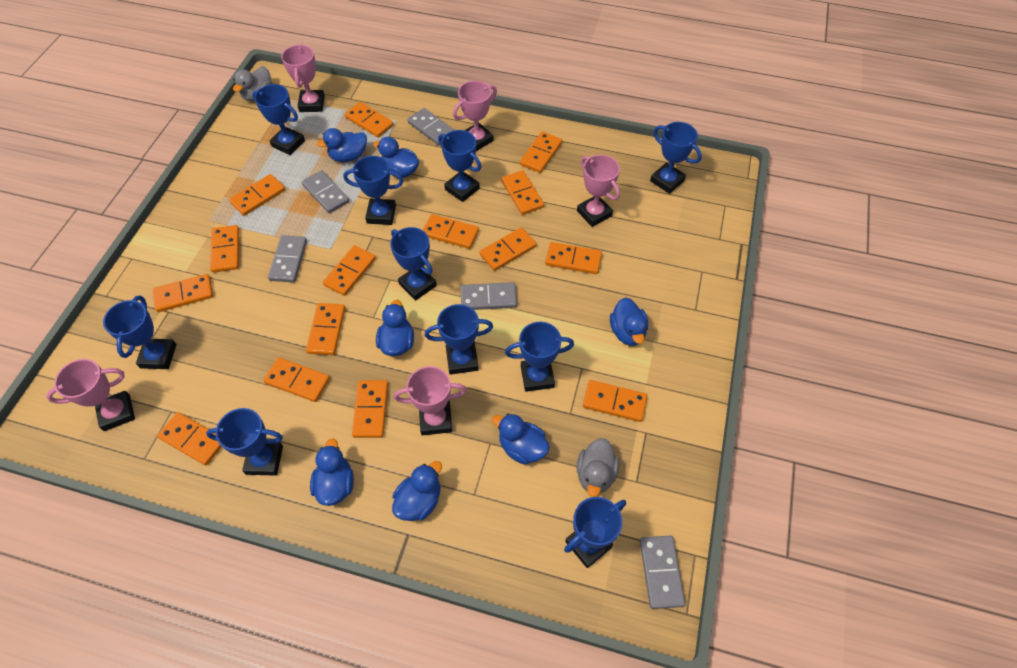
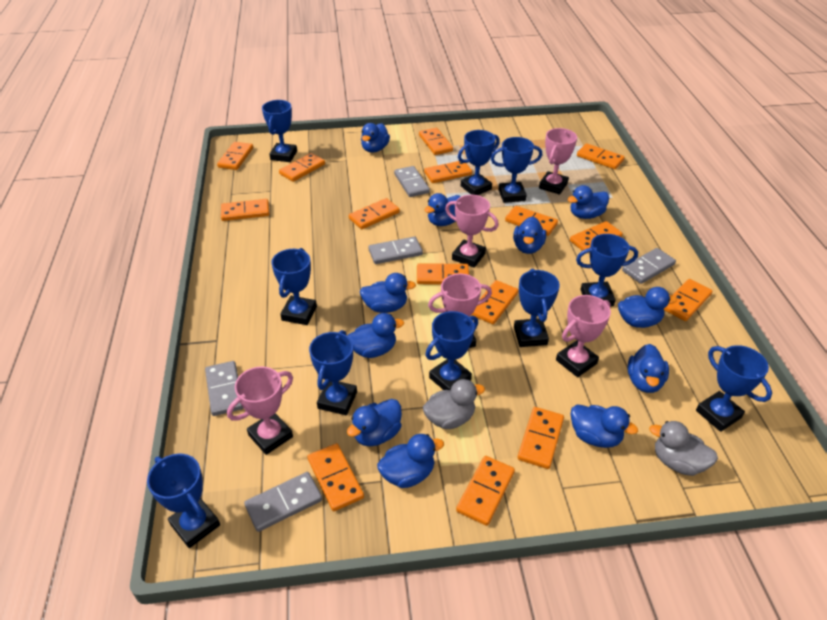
blue duck: [310,438,354,506] [317,128,367,162] [373,137,419,178] [376,300,414,356] [392,461,442,521] [492,414,550,465] [610,297,648,346] = 7 -> [347,313,404,358] [347,399,402,446] [360,273,416,313] [361,123,390,153] [377,434,444,488] [424,193,461,226] [513,217,546,254] [567,185,609,219] [571,405,638,448] [618,287,677,328] [628,344,669,393] = 11

